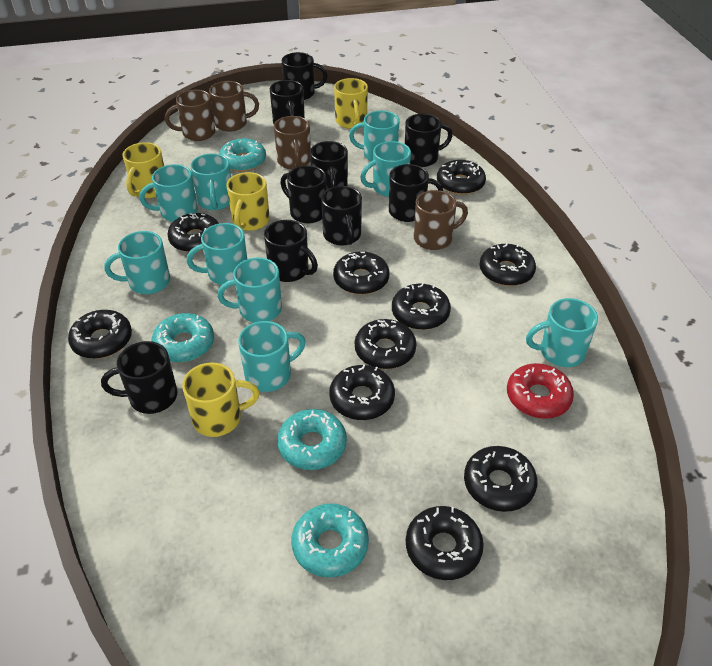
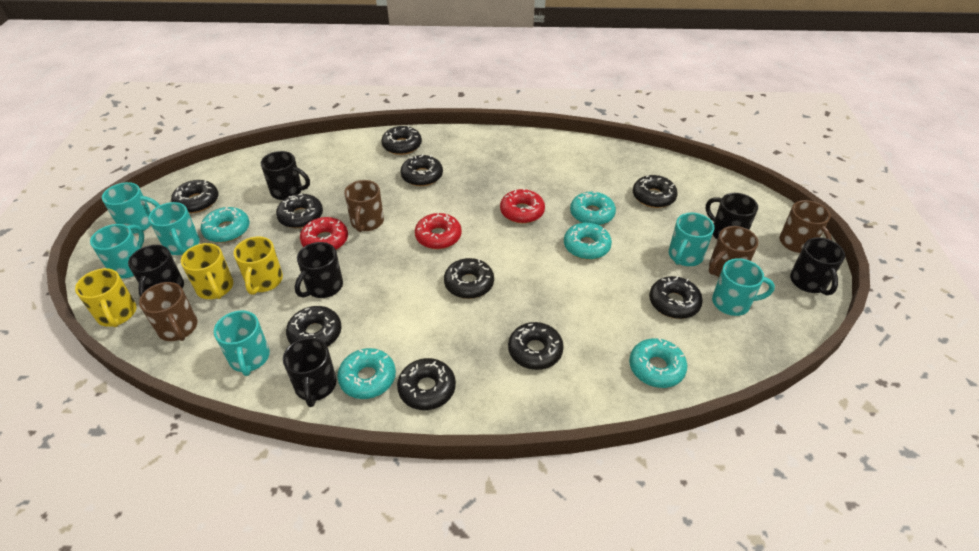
black mug: [101,341,177,414] [264,220,318,282] [270,80,305,124] [280,165,327,223] [282,52,328,100] [310,141,348,189] [321,186,362,246] [389,164,443,222] [405,114,453,167] = 9 -> [128,245,184,297] [261,151,310,200] [283,337,337,407] [295,242,343,298] [706,193,758,239] [790,237,845,295] = 6
red donut: [507,363,574,419] = 1 -> [300,217,348,250] [415,213,462,249] [500,188,545,223] = 3
turquoise donut: [152,313,214,363] [219,138,266,172] [277,409,347,470] [291,503,369,578] = 4 -> [201,207,250,243] [337,348,396,399] [564,223,612,260] [570,192,616,225] [629,338,687,388] = 5
turquoise mug: [104,231,170,294] [139,164,198,222] [187,223,247,285] [190,153,231,210] [217,257,282,323] [238,321,306,392] [349,111,400,161] [360,141,411,197] [526,298,598,367] = 9 -> [90,224,144,279] [102,182,160,234] [148,202,200,255] [214,311,270,376] [669,213,714,266] [712,258,775,316] = 6
yellow mug: [123,142,164,198] [182,362,260,437] [227,172,270,231] [334,78,368,129] = 4 -> [75,268,136,327] [181,243,233,299] [234,236,283,295] = 3

